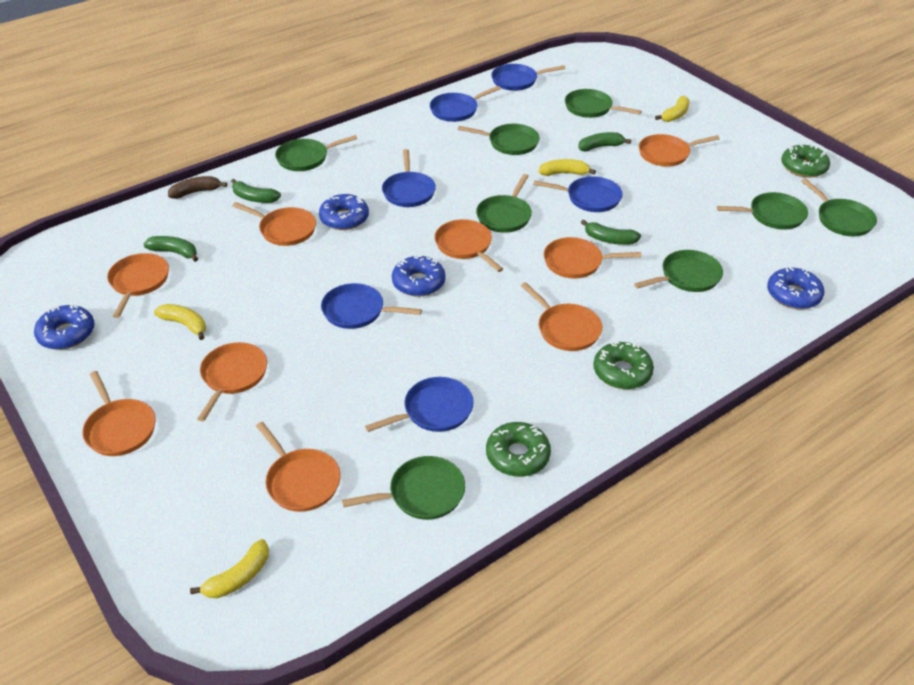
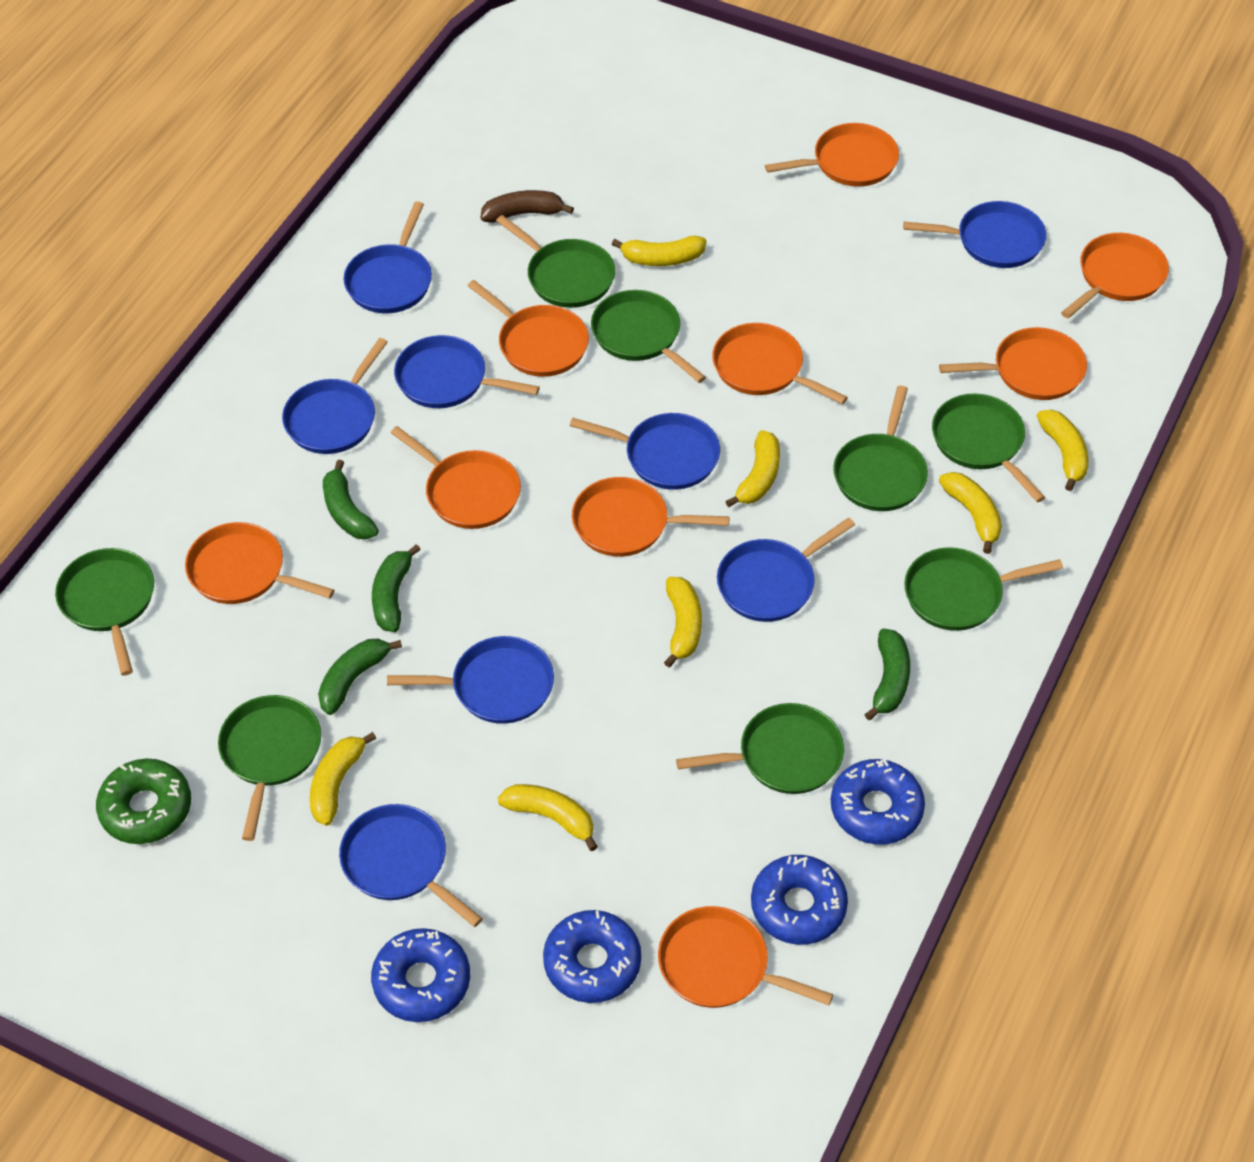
blue pan: [321,283,422,329] [365,377,474,432] [382,149,436,207] [430,86,501,122] [491,64,566,91] [533,176,623,212] = 6 -> [282,338,388,454] [339,804,483,927] [344,201,432,313] [387,636,554,724] [394,335,540,408] [569,413,720,490] [717,517,855,622] [903,201,1046,268] = 8
green donut: [486,422,551,477] [593,342,654,389] [781,145,830,178] = 3 -> [96,758,191,844] = 1
yellow banana: [154,304,206,340] [190,539,269,598] [539,159,596,176] [655,96,690,122] = 4 -> [310,732,376,826] [498,784,598,851] [612,236,706,266] [664,577,702,668] [725,430,780,507] [939,472,1002,554] [1037,410,1089,491] = 7

